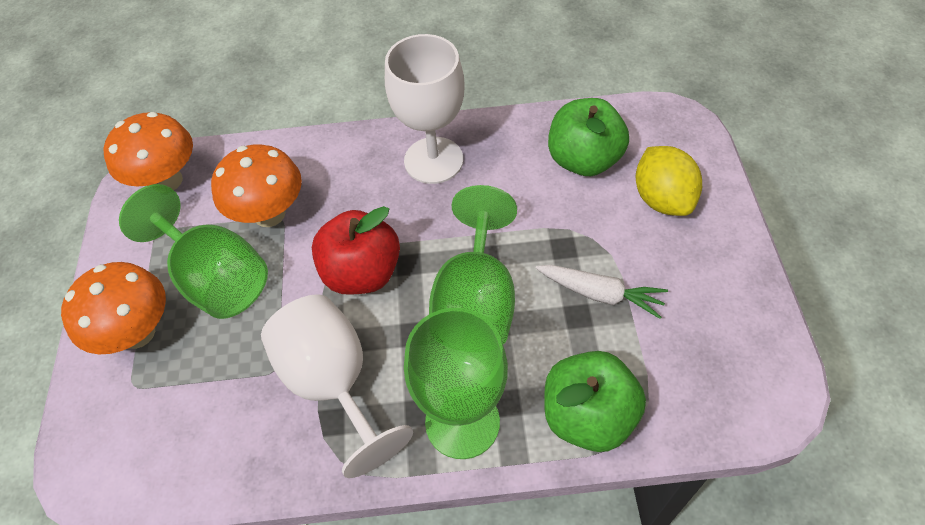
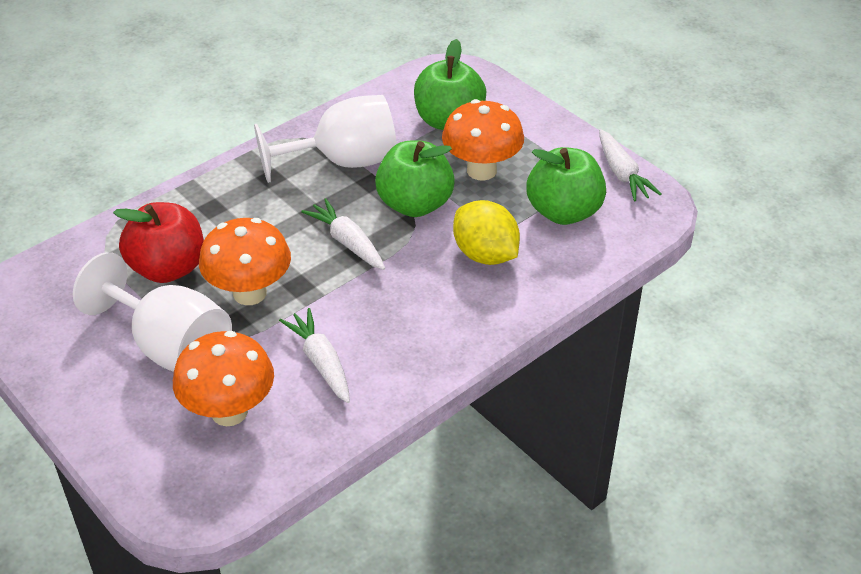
green apple: [544,351,646,452] [548,98,629,176] = 2 -> [375,140,455,217] [414,39,486,130] [527,147,606,225] = 3
green goblet: [119,184,268,319] [404,308,508,459] [429,185,517,344] = 3 -> none = 0
white carrot: [536,265,668,319] = 1 -> [279,308,350,403] [301,198,385,270] [599,129,661,202] = 3

